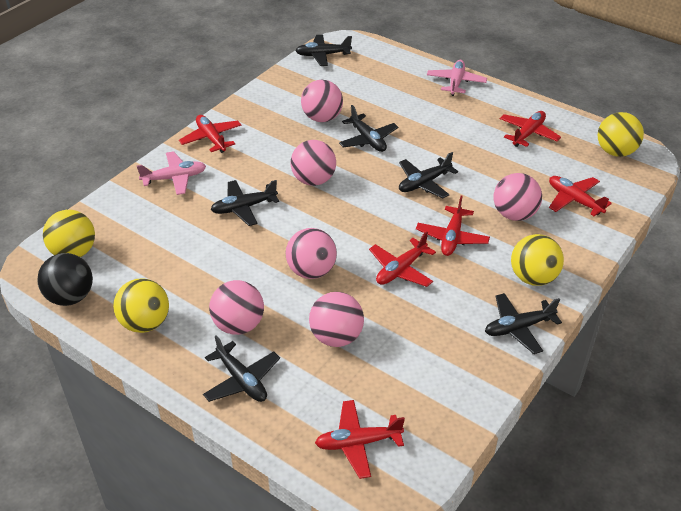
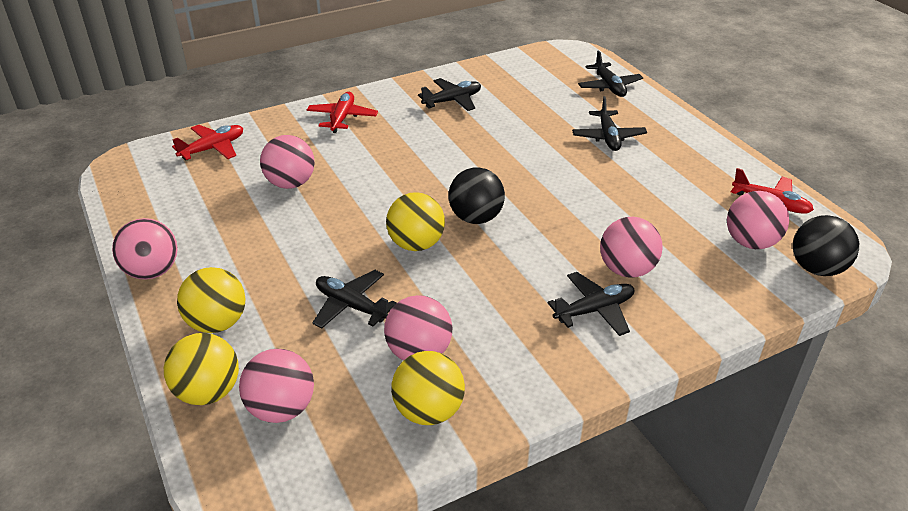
black ball: [37,253,93,306] = 1 -> [448,168,505,224] [793,215,859,276] = 2
black plane: [203,335,280,402] [211,180,279,226] [295,35,352,66] [339,105,398,152] [399,152,458,199] [485,293,562,354] = 6 -> [312,270,396,329] [418,78,481,111] [548,272,634,336] [572,96,647,151] [578,50,643,97] = 5
pink plane: [137,151,206,195] [427,60,487,96] = 2 -> none = 0
red plane: [179,115,241,153] [315,400,405,479] [369,231,436,287] [416,195,490,256] [500,111,561,147] [549,176,612,216] = 6 -> [172,125,243,160] [307,92,378,133] [731,168,814,214] = 3

